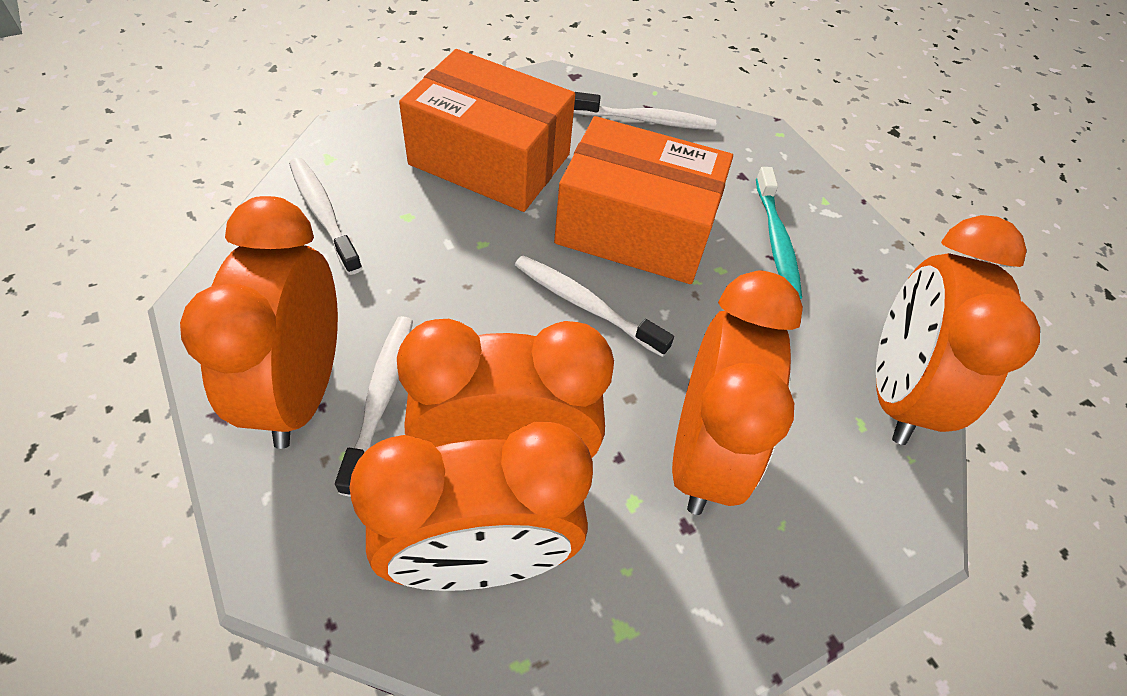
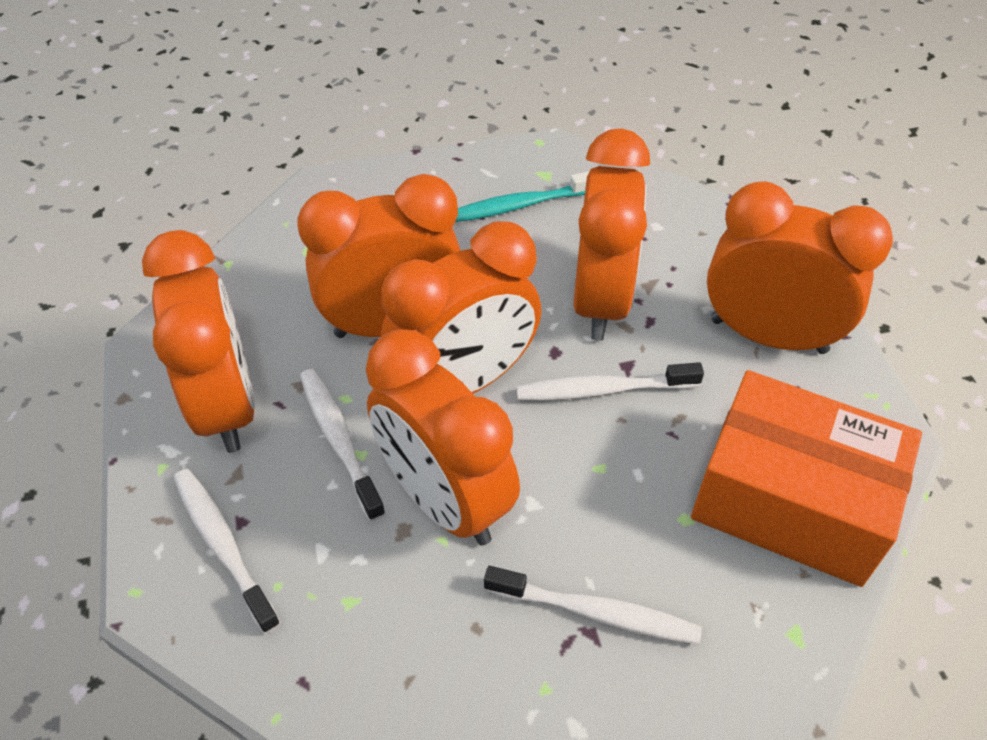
orange box: [399,49,575,212] [554,116,733,284] = 2 -> [691,370,922,587] = 1
orange clock: [180,196,338,449] [349,422,593,591] [397,319,614,458] [672,270,803,515] [876,215,1040,445] = 5 -> [142,230,255,453] [297,174,461,338] [366,329,520,545] [381,221,541,393] [573,128,650,341] [707,181,893,354] = 6

